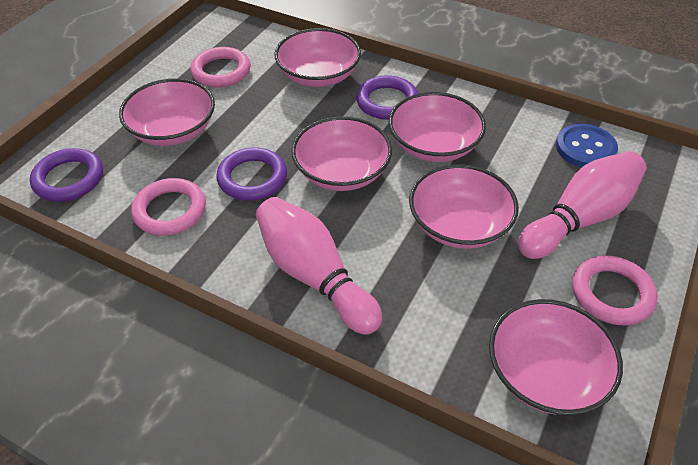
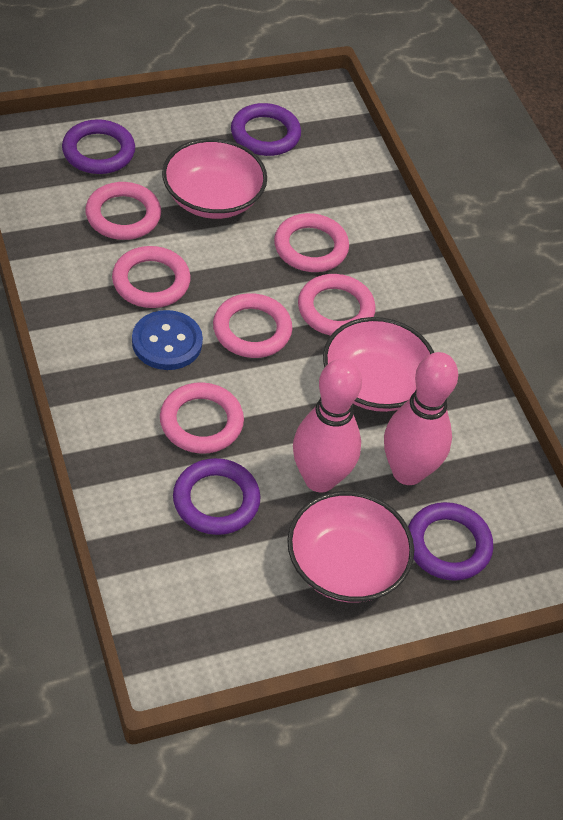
pink bowl: [119,79,215,146] [274,28,361,87] [291,116,392,191] [389,92,486,162] [409,164,519,249] [489,299,623,415] = 6 -> [162,138,267,219] [287,491,414,603] [323,317,434,412] = 3
pink ring: [131,178,206,236] [190,47,250,88] [572,255,658,325] = 3 -> [85,182,161,240] [112,246,191,308] [160,382,244,454] [213,293,292,358] [274,213,349,272] [298,274,375,336] = 6
purple ring: [30,148,103,202] [216,147,287,201] [356,75,418,120] = 3 -> [62,119,135,174] [173,458,260,535] [231,103,301,156] [408,502,493,581] = 4

